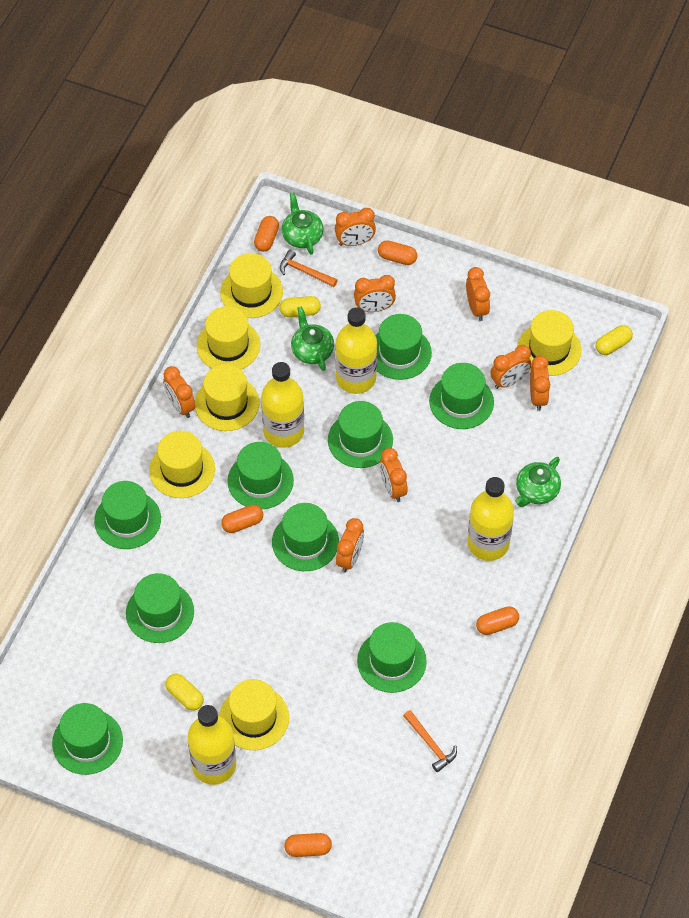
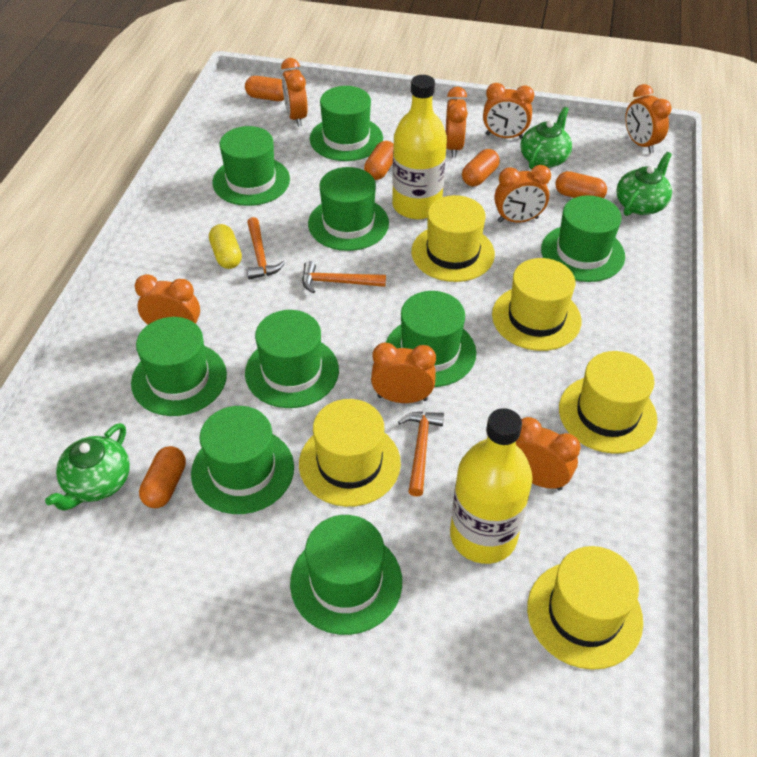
orange hammer: [280,250,338,287] [403,710,457,772] = 2 -> [247,217,285,280] [302,261,386,293] [398,412,444,497] = 3
yellow bottle: [188,705,236,785] [261,362,304,448] [335,307,377,394] [468,477,514,561] = 4 -> [392,75,447,219] [450,408,533,564] = 2
yellow capsule: [165,674,204,711] [279,296,321,317] [596,325,633,355] = 3 -> [209,224,242,269] = 1
yellow hat: [149,431,215,498] [195,365,259,431] [197,306,260,370] [219,679,289,750] [220,253,283,318] [518,310,581,376] = 6 -> [299,399,401,507] [411,195,495,282] [492,258,582,351] [527,546,643,670] [559,351,657,454] = 5

